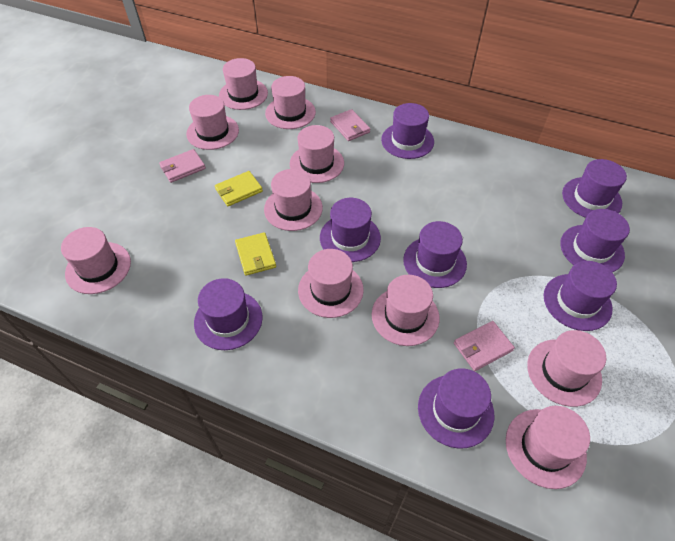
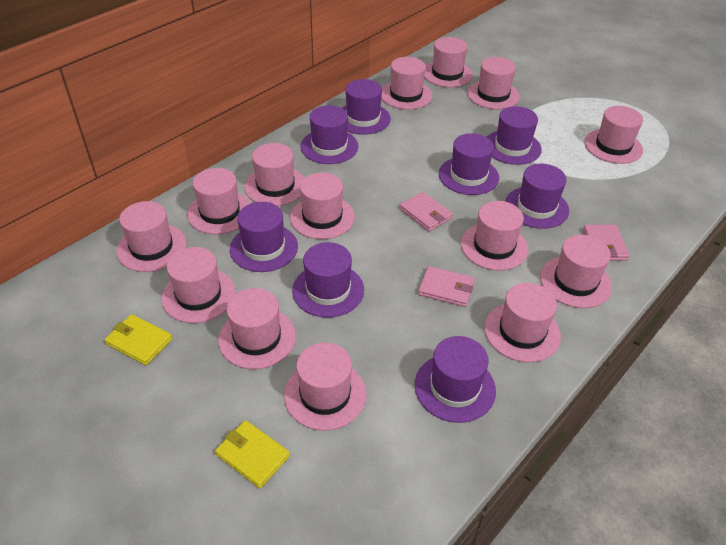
pink hat: [61,227,131,294] [186,95,239,150] [219,58,268,110] [264,169,323,231] [265,76,316,129] [290,125,344,183] [298,249,364,318] [372,275,440,346] [506,406,590,489] [527,330,606,407] = 10 -> [116,201,186,272] [161,247,236,323] [187,168,251,234] [218,288,296,369] [244,143,304,206] [284,343,367,431] [290,173,355,239] [381,57,433,110] [424,37,473,87] [461,201,528,271] [467,57,520,109] [484,283,561,362] [540,235,612,308] [584,106,643,164] = 14

